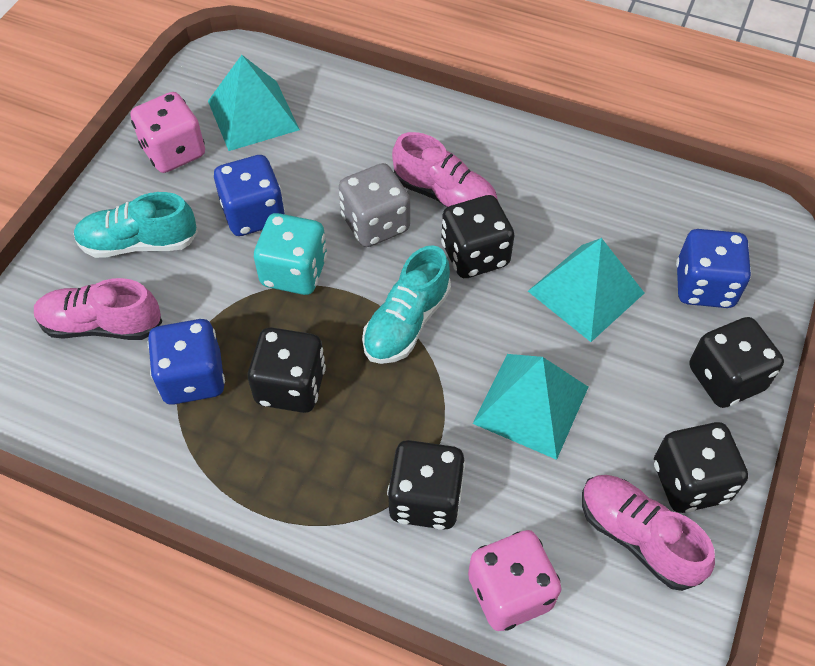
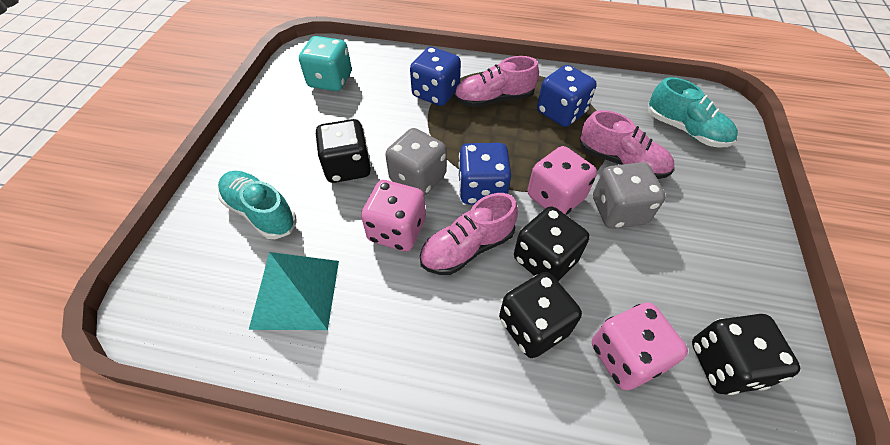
black dice: [248,327,326,413] [387,440,465,530] [441,195,514,278] [654,422,748,513] [690,317,784,408] = 5 -> [316,119,371,183] [499,272,582,358] [514,206,590,281] [692,314,800,395] = 4
grey dice: [339,163,410,247] = 1 -> [385,128,447,196] [593,162,666,229] = 2
pink dice: [131,92,205,173] [468,530,561,631] = 2 -> [361,180,426,251] [528,146,597,215] [592,302,688,390] = 3
turquoise pyramid: [208,55,300,151] [473,354,588,460] [528,238,644,342] = 3 -> [249,252,339,330] = 1

